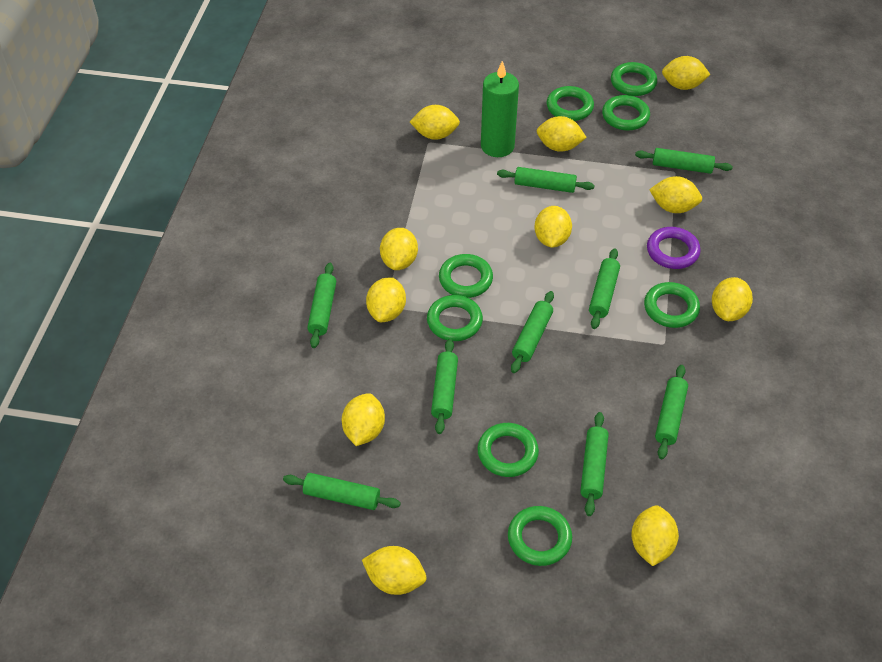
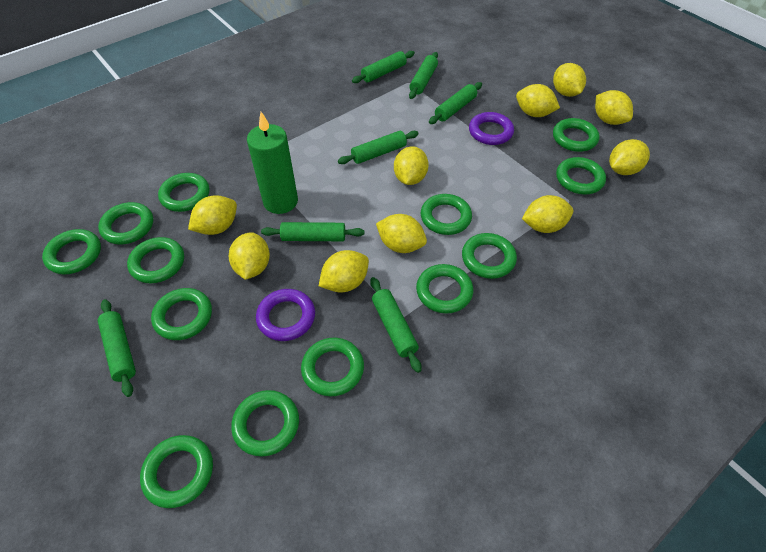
green ring: [427,295,483,341] [439,254,493,298] [477,423,539,477] [508,506,572,566] [547,86,594,121] [602,95,650,131] [611,62,657,96] [644,282,700,328] = 8 -> [42,229,101,275] [98,202,153,244] [127,237,184,283] [140,435,213,508] [151,288,212,340] [158,173,210,212] [231,390,299,457] [301,338,364,396] [416,264,473,314] [421,194,472,235] [462,233,517,279] [553,118,599,152] [556,157,606,194] = 13
green rolling pin: [283,473,401,510] [307,263,336,348] [431,339,458,434] [497,167,594,193] [511,291,554,373] [580,412,609,516] [589,248,620,329] [635,148,733,174] [655,365,688,459] = 9 -> [98,299,136,397] [261,222,364,241] [338,131,419,164] [352,51,415,83] [370,277,421,373] [409,52,438,99] [429,82,482,124] = 7
purple ring: [647,227,701,269] = 1 -> [256,289,315,341] [469,112,514,145] = 2
yellow lemon: [342,393,385,446] [362,546,426,595] [366,277,406,322] [380,228,418,270] [410,105,460,140] [534,206,572,248] [536,116,587,152] [631,505,679,566] [649,176,702,213] [662,56,711,90] [712,277,753,321] = 11 -> [188,195,237,235] [229,232,270,280] [319,250,369,293] [376,214,427,253] [394,146,429,185] [516,84,560,117] [522,195,573,233] [553,63,586,97] [595,90,633,125] [609,139,650,175] = 10

